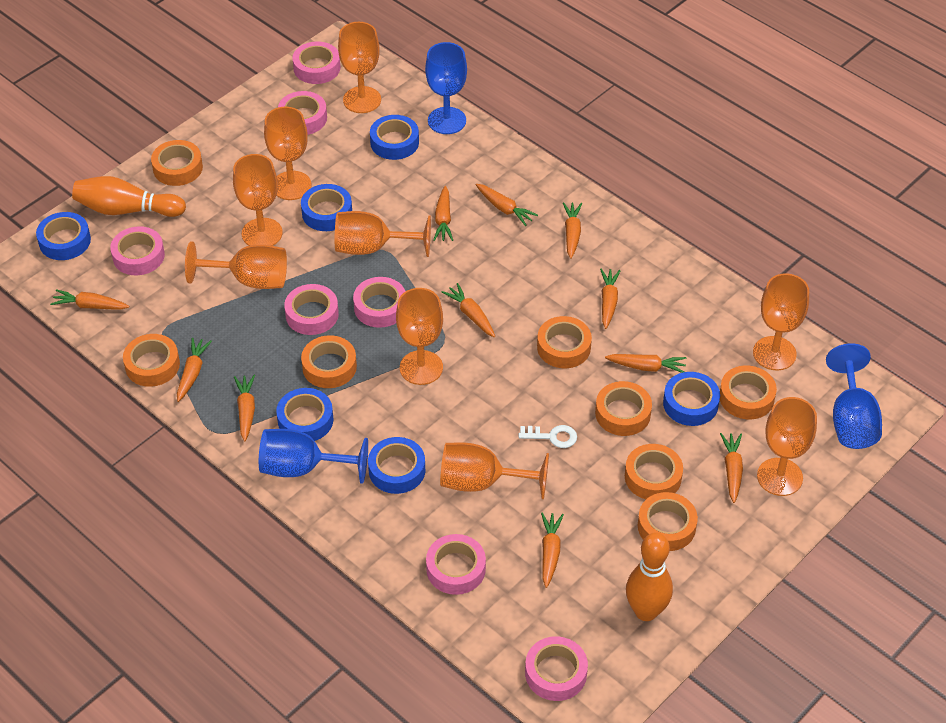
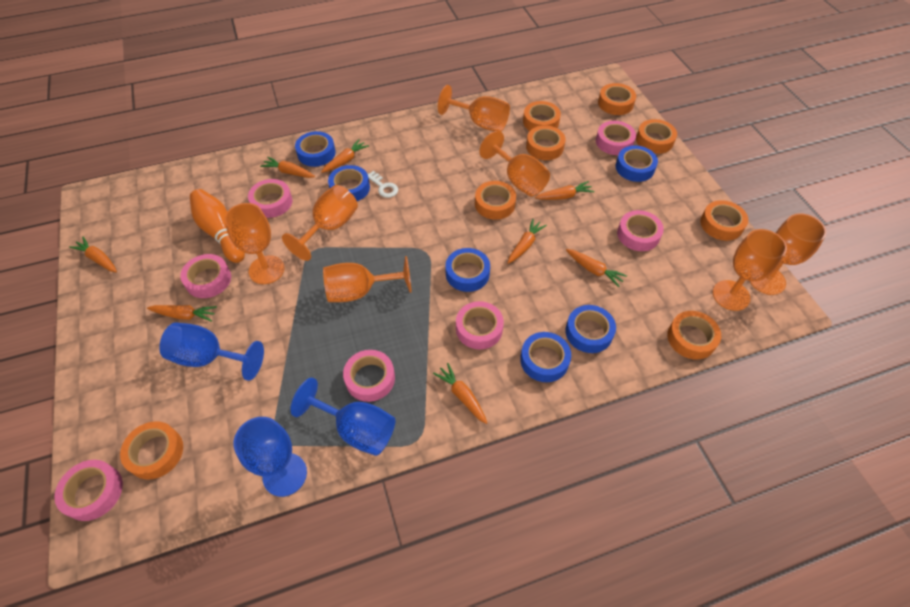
orange bowling pin: [72,176,186,217] [626,532,673,621] = 2 -> [190,189,245,263] = 1
orange carrot: [50,289,129,310] [177,338,212,402] [234,375,255,441] [433,186,453,241] [442,283,495,337] [476,184,538,226] [541,512,564,588] [563,202,582,259] [600,269,621,329] [605,354,686,373] [720,433,743,503] = 11 -> [69,237,117,272] [147,305,217,322] [260,157,315,178] [321,139,369,173] [433,363,487,424] [508,219,547,264] [535,181,594,200] [566,249,627,287] = 8
orange goblet: [185,241,287,289] [233,154,283,246] [264,107,311,200] [335,211,431,257] [338,22,381,113] [396,288,443,385] [440,442,549,499] [753,273,809,371] [757,397,817,496] = 9 -> [224,203,285,284] [282,185,358,261] [323,256,412,302] [438,85,510,132] [479,131,550,196] [713,229,787,311] [750,213,826,295] = 7

